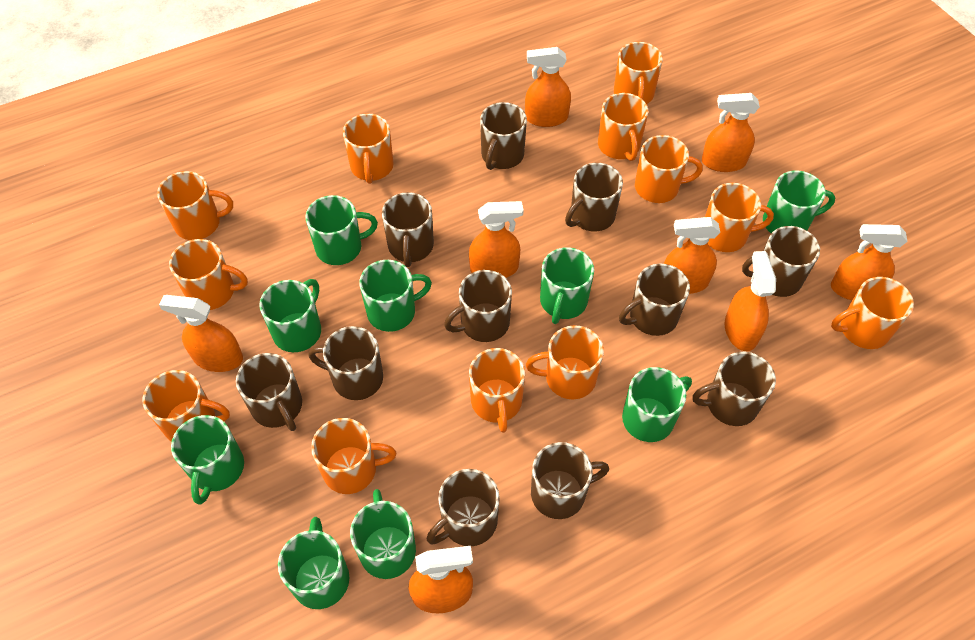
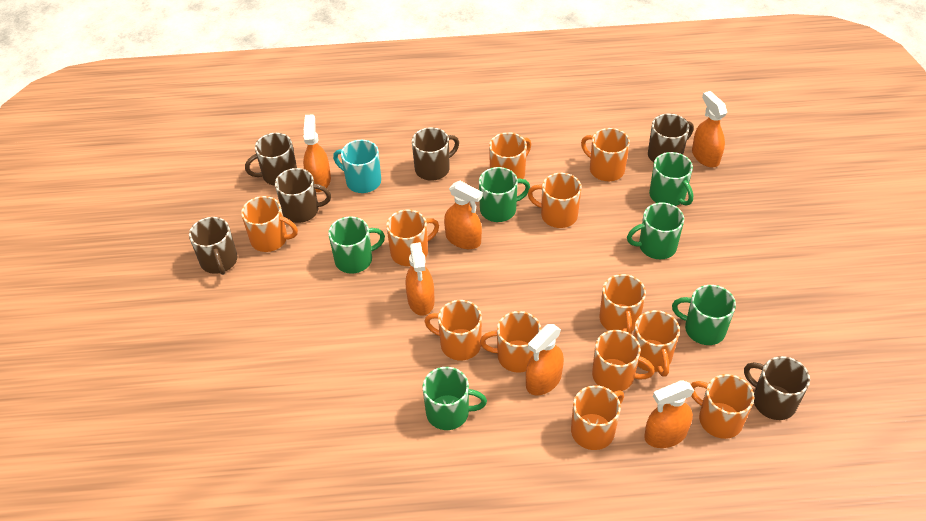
brown mug: [236,353,302,431] [308,326,383,400] [382,192,434,267] [427,469,500,546] [444,270,512,342] [480,102,527,170] [531,442,609,519] [565,163,623,232] [619,264,690,336] [692,352,776,426] [742,226,820,297] = 11 -> [189,217,238,275] [245,133,297,186] [275,168,331,223] [412,127,459,181] [648,114,694,162] [744,356,810,420] = 6
green mug: [171,415,244,505] [259,279,321,352] [278,517,349,609] [305,195,378,265] [350,489,416,579] [359,260,432,332] [540,247,594,324] [622,367,692,442] [763,171,835,233] = 9 -> [328,216,385,274] [423,367,487,430] [479,167,530,222] [627,202,684,259] [649,152,693,206] [672,285,736,345] = 6
orange spray bottle: [159,295,243,372] [409,546,473,613] [469,201,524,278] [525,47,571,127] [664,217,720,294] [702,93,760,172] [725,251,776,351] [831,224,908,300] = 8 -> [303,114,331,192] [406,242,435,316] [444,181,483,249] [526,324,564,395] [644,380,694,448] [692,91,727,167] = 6
turquoise mug: none = 0 -> [333,140,381,193] = 1

